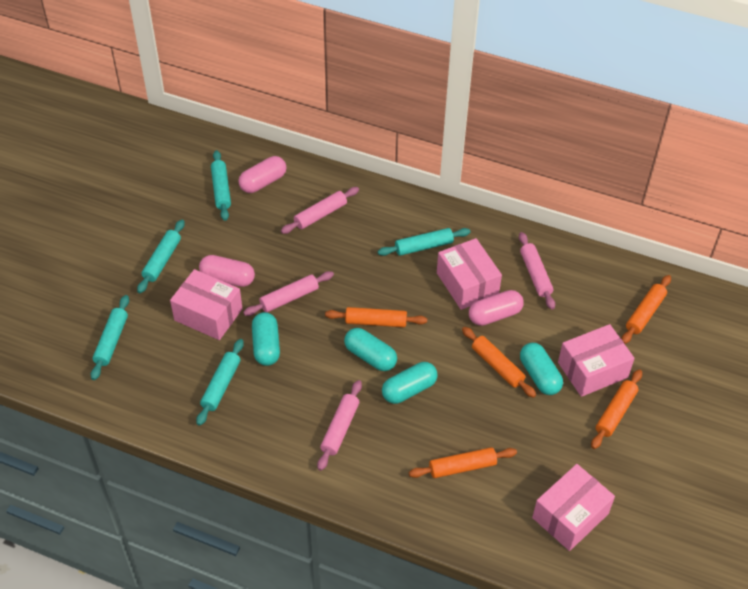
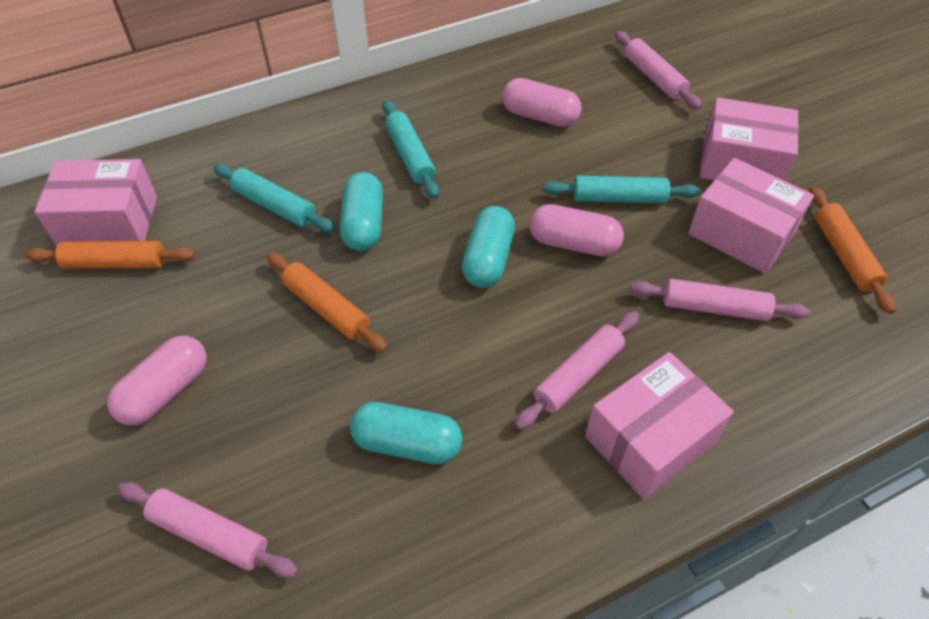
orange rolling pin: [325,307,427,327] [409,447,517,478] [462,327,536,398] [591,369,642,449] [621,275,671,344] = 5 -> [25,241,195,269] [267,252,388,352] [810,186,896,314] = 3
turquoise capsule: [252,312,280,366] [344,328,397,371] [382,362,438,404] [520,343,563,395] = 4 -> [340,172,383,251] [350,402,462,464] [462,206,515,288] = 3
turquoise rolling pin: [91,295,129,380] [137,220,185,293] [196,339,244,426] [211,150,231,221] [378,228,471,256] = 5 -> [213,164,335,233] [383,100,439,199] [543,176,701,204] = 3

